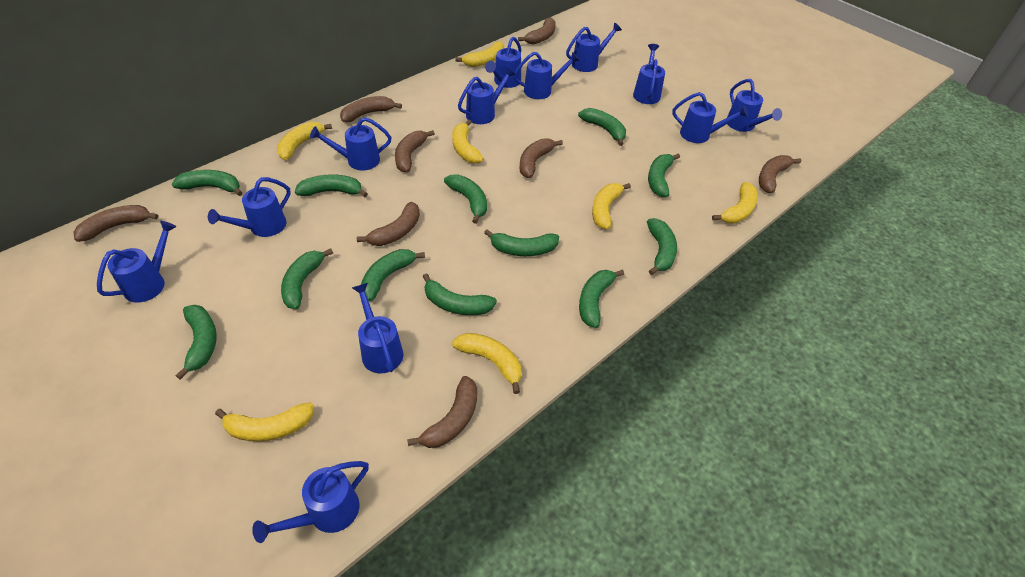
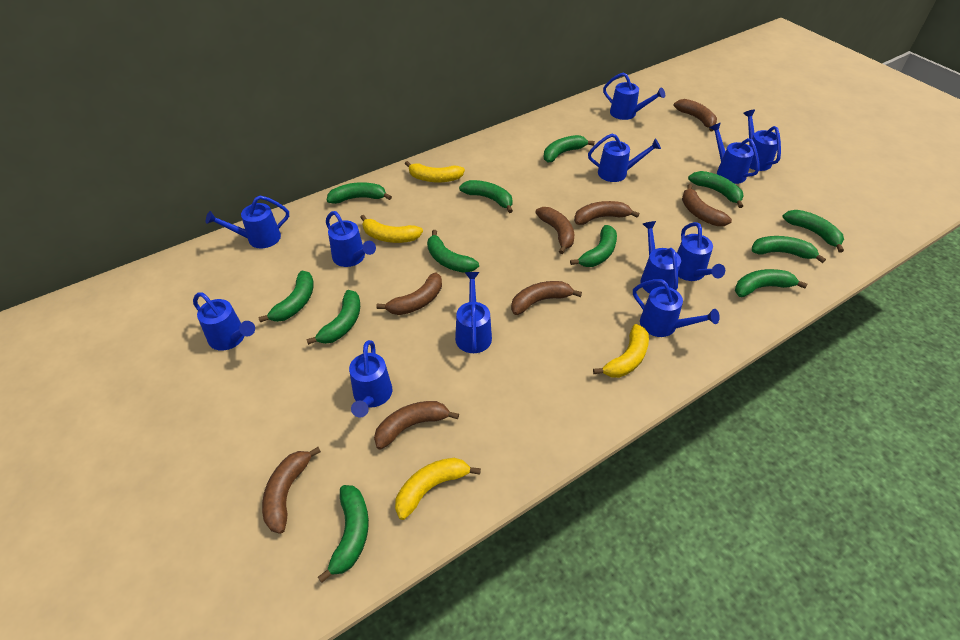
yellow banana: [215,402,314,442] [277,122,332,160] [452,120,484,164] [452,333,522,394] [456,41,504,67] [592,183,631,229] [712,182,758,224] = 7 -> [360,215,423,243] [395,458,481,520] [405,161,465,182] [593,324,649,378] = 4

